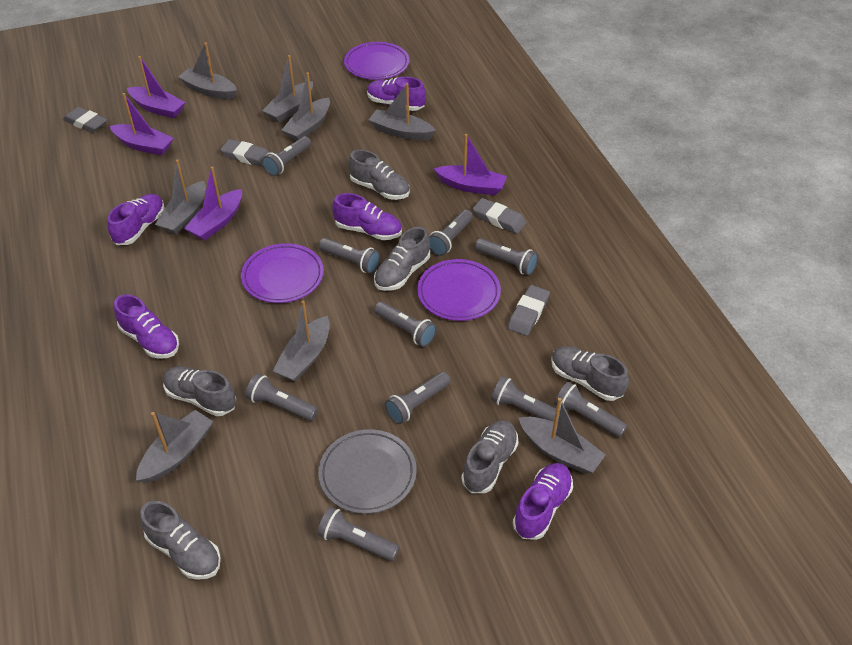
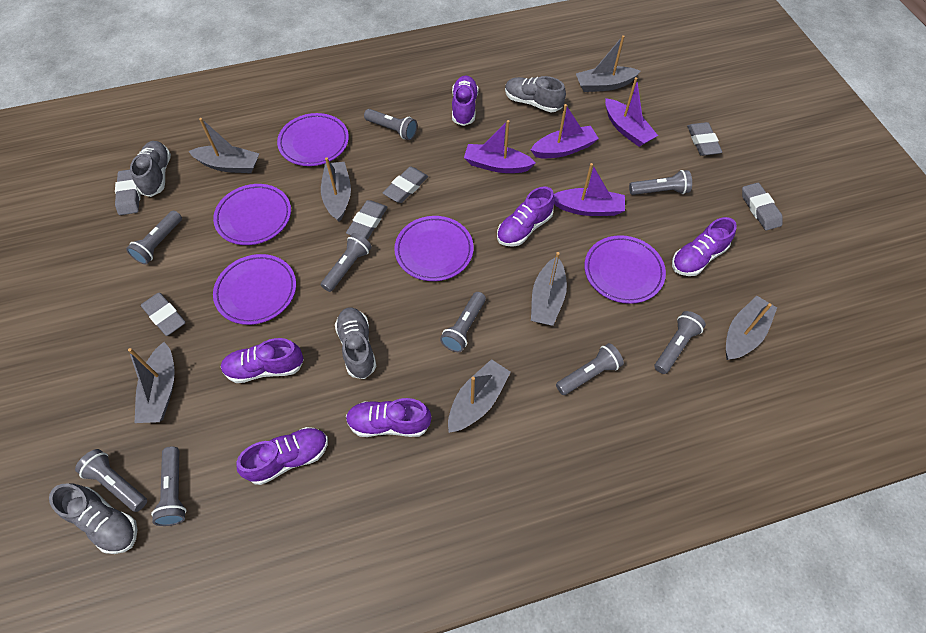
grey boat: [136,410,213,483] [155,159,206,234] [178,42,237,99] [262,55,313,123] [273,300,330,382] [282,72,330,141] [369,83,436,140] [518,398,606,474] = 8 -> [128,342,175,423] [189,118,259,173] [321,157,351,222] [448,359,511,433] [531,252,567,326] [576,35,641,92] [726,296,777,360] = 7
grey eraser: [63,107,107,133] [220,139,270,167] [473,198,526,234] [508,285,550,336] = 4 -> [115,170,141,215] [141,292,186,336] [346,200,388,240] [383,167,428,203] [687,122,722,156] [742,183,783,230] = 6
grey flashlight: [245,374,318,421] [262,136,311,176] [317,507,400,561] [319,238,380,274] [374,302,437,347] [385,372,451,424] [429,210,473,256] [475,238,538,275] [491,376,560,423] [554,382,627,438] = 10 -> [75,449,147,512] [126,211,182,265] [151,446,186,526] [321,233,372,292] [364,109,417,140] [440,292,486,352] [556,343,624,395] [629,170,692,195] [654,311,706,374] = 9
grey plate: [318,429,416,514] = 1 -> none = 0
grey shoe: [140,501,221,580] [163,366,236,416] [348,150,410,200] [374,227,430,291] [461,420,519,493] [551,346,629,401] = 6 -> [49,484,138,554] [130,141,171,197] [335,307,376,379] [505,76,566,112] = 4
purple plate: [241,243,324,303] [344,42,409,80] [417,259,501,321] = 3 -> [213,184,291,245] [213,254,296,325] [277,113,349,166] [394,216,474,281] [584,235,666,304] = 5
purple shoe: [107,194,165,245] [114,294,179,359] [332,193,402,240] [367,76,426,111] [513,463,573,540] = 5 -> [221,338,304,383] [236,427,328,485] [346,398,431,437] [452,75,478,126] [497,187,555,247] [672,217,737,276] = 6

